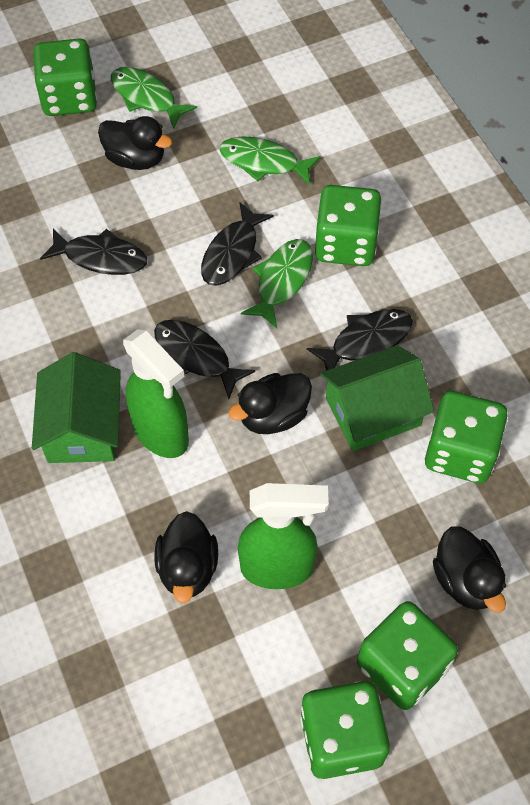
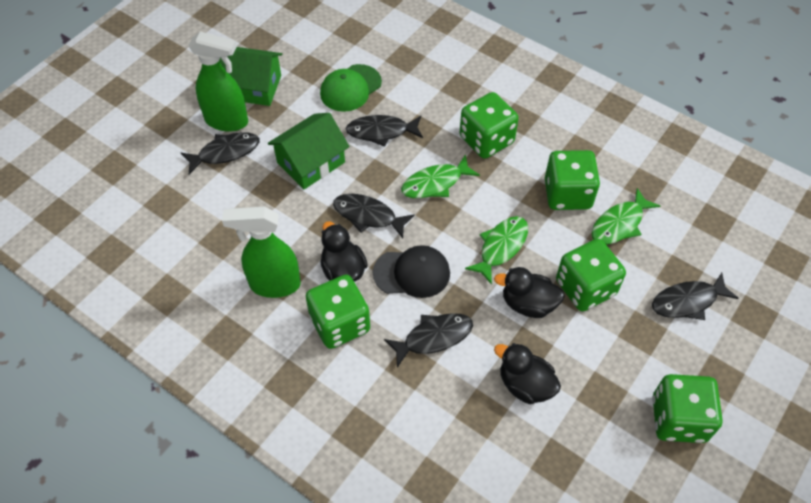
black cap: none = 0 -> [373,245,450,298] = 1
black duck: [98,116,172,170] [154,511,218,603] [229,373,312,434] [433,527,506,613] = 4 -> [320,221,368,282] [494,267,565,318] [494,343,561,404] = 3
black fish: [40,229,147,275] [154,320,255,399] [201,202,274,286] [307,309,413,371] = 4 -> [181,132,260,174] [333,194,415,238] [346,115,423,147] [384,313,473,368] [652,273,738,320] = 5
green cap: none = 0 -> [320,64,382,112] = 1

